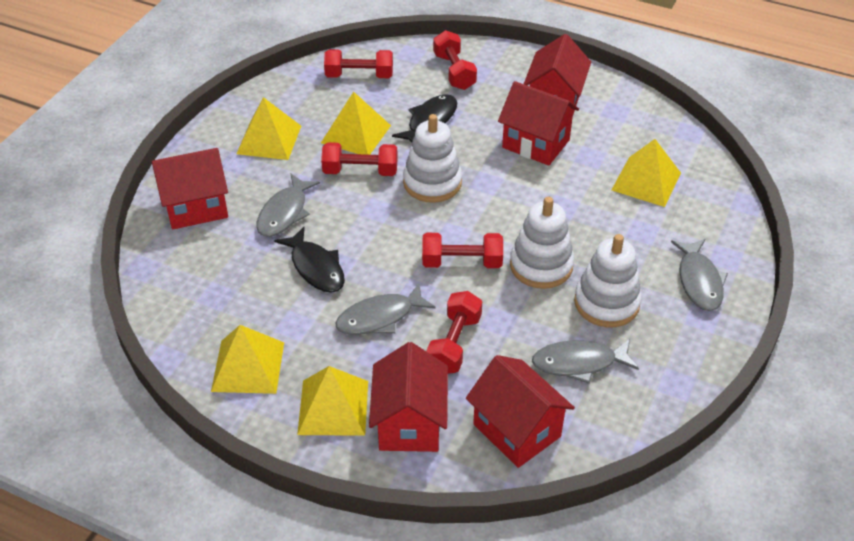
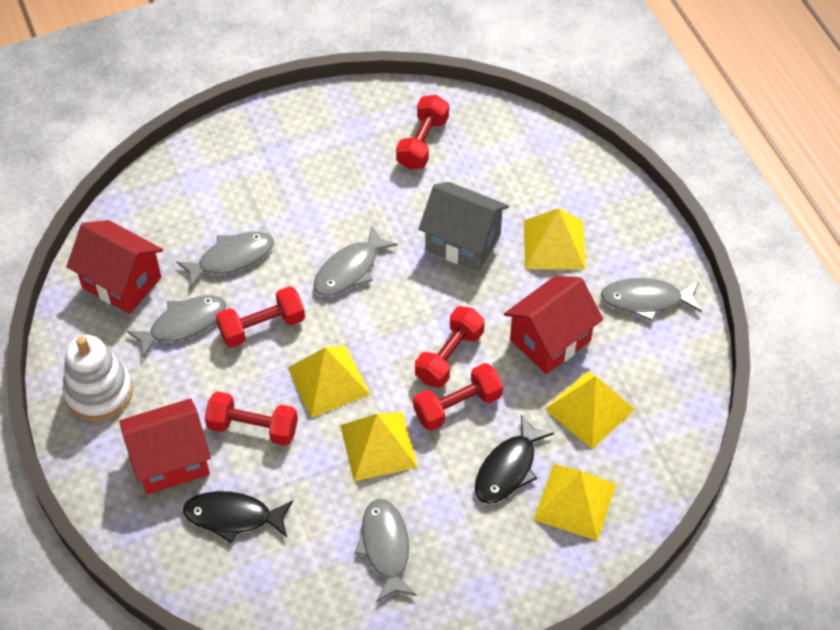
grey fish: [256,173,320,237] [335,283,436,335] [532,339,639,384] [671,239,728,311] = 4 -> [127,295,226,359] [176,232,274,289] [314,226,398,296] [354,499,417,603] [601,278,702,322] = 5
grey house: none = 0 -> [419,182,509,272] = 1
red house: [152,148,228,229] [369,342,448,452] [466,355,575,468] [498,81,579,166] [524,34,591,114] = 5 -> [66,220,163,314] [119,398,211,494] [504,276,603,374] = 3
white stacking toy: [403,114,462,203] [510,197,574,289] [574,234,642,328] = 3 -> [62,335,133,421] = 1

